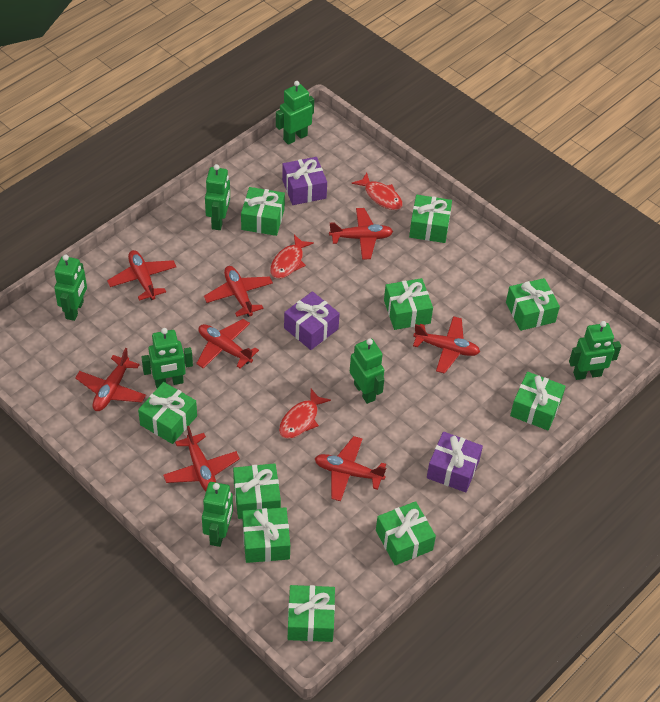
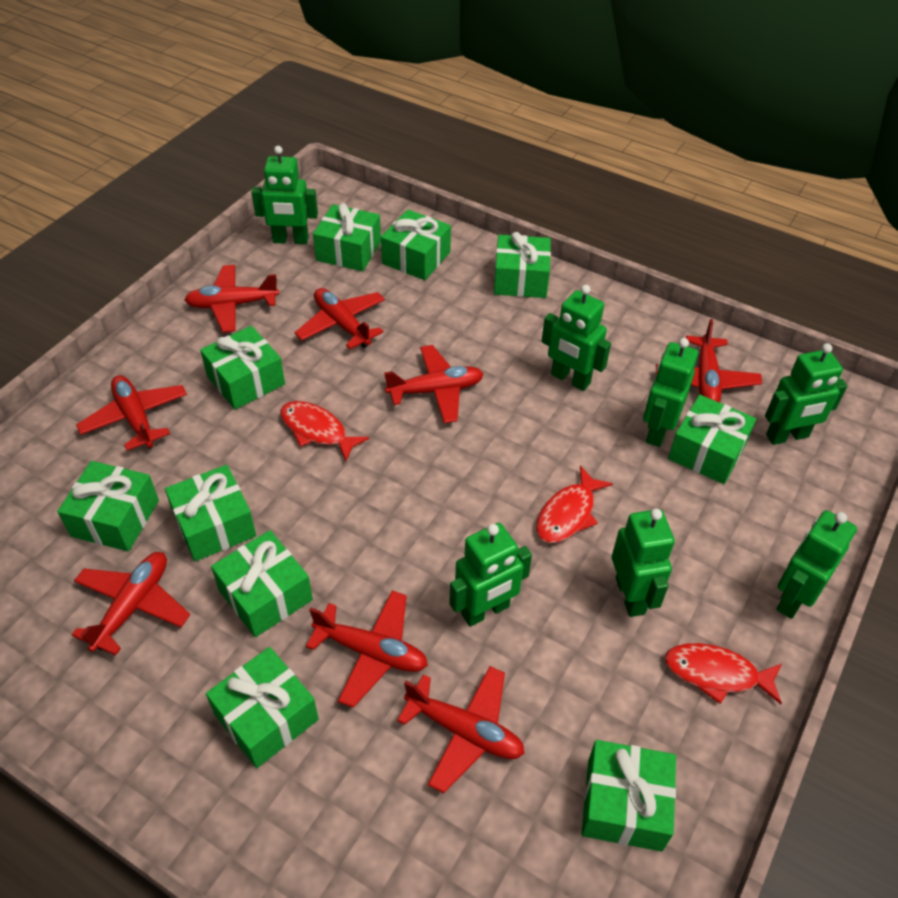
purple gift: [282,157,327,205] [284,291,340,350] [427,432,483,493] = 3 -> none = 0

